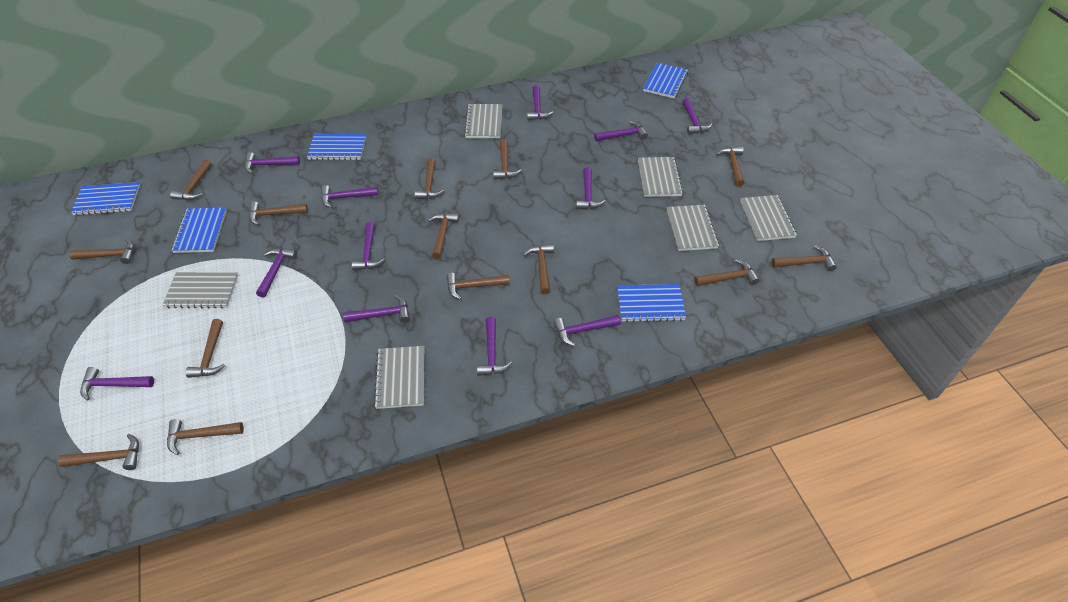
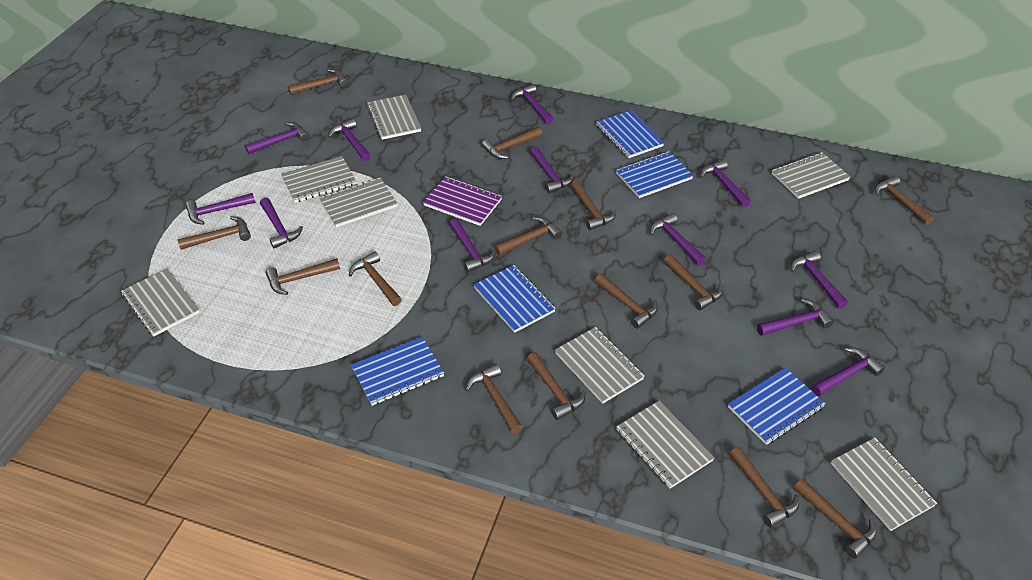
grey notebook: [163,272,238,309] [374,346,424,409] [464,104,502,138] [638,157,683,197] [667,205,719,251] [740,195,797,241] = 6 -> [121,269,200,337] [281,156,356,203] [320,177,398,228] [367,95,421,140] [555,327,645,404] [616,401,714,489] [772,152,850,199] [831,438,937,531] = 8
purple notebook: none = 0 -> [423,176,502,226] = 1

